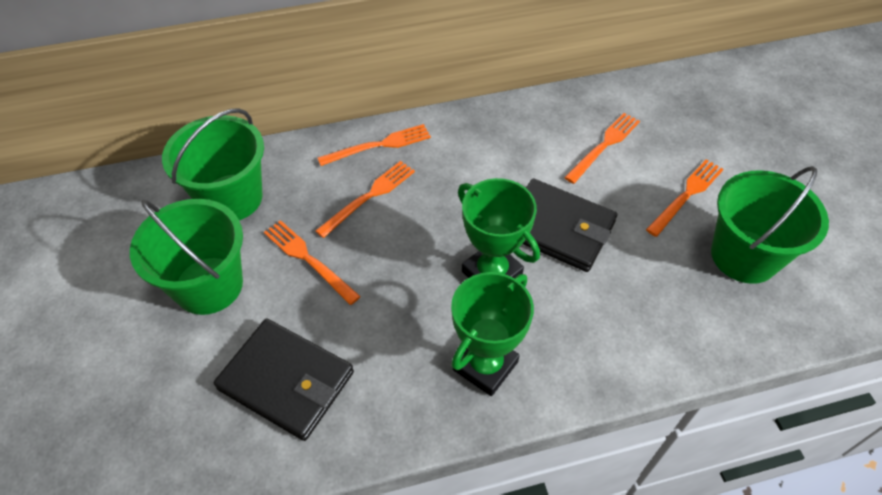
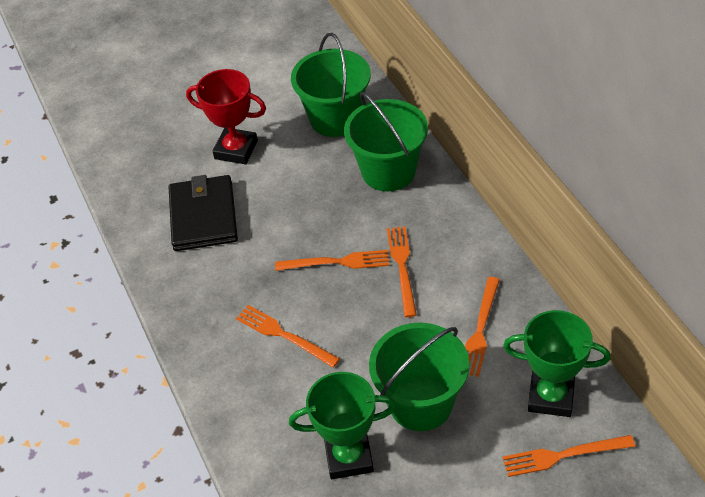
black wallet: [214,319,354,441] [523,178,617,272] = 2 -> [169,175,238,251] = 1
red trophy: none = 0 -> [186,69,266,164] = 1

